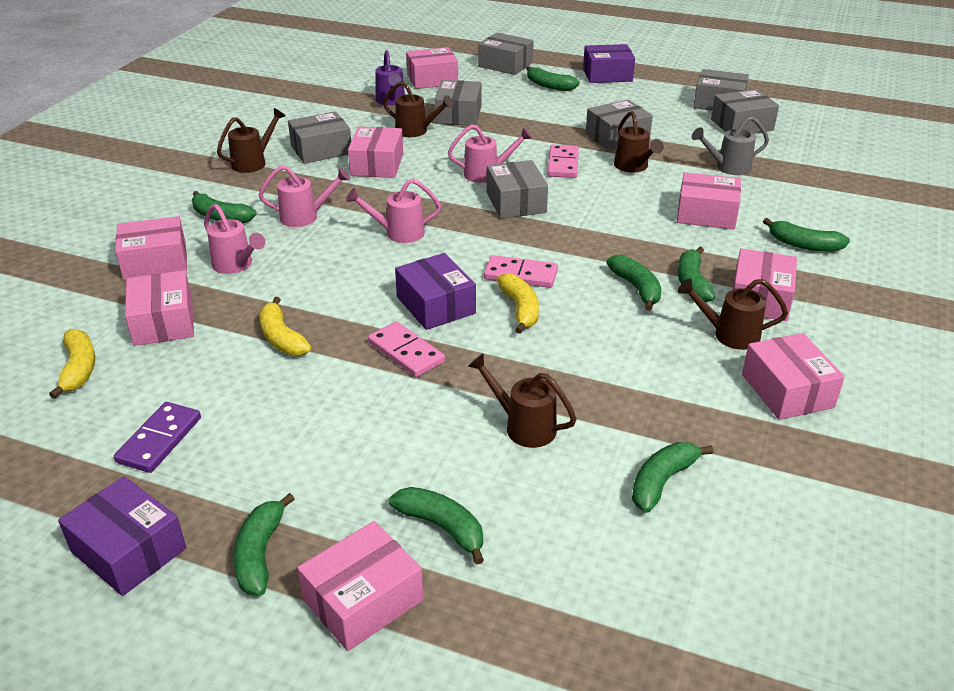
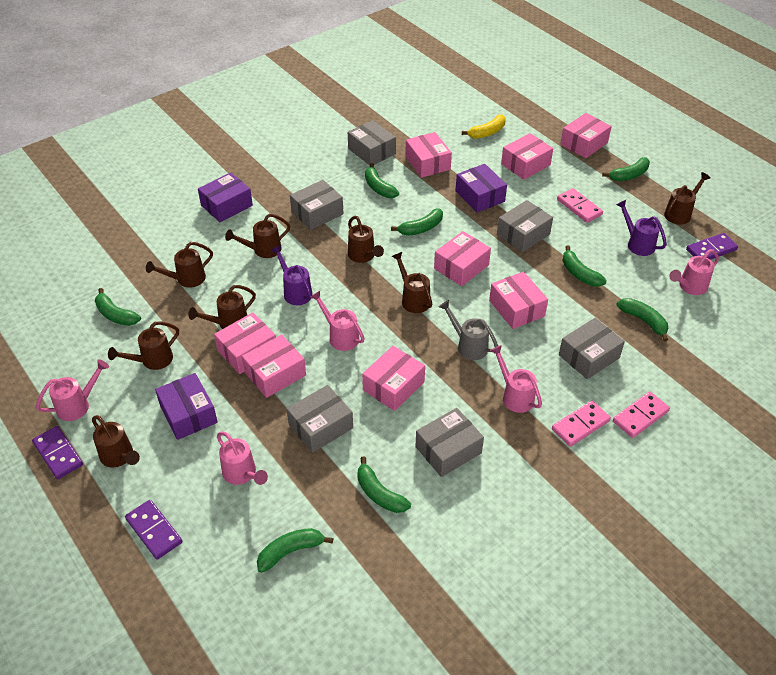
brown watering can: [217,108,285,173] [383,81,454,137] [468,353,577,448] [614,111,664,173] [678,279,788,350] = 5 -> [92,415,140,467] [108,321,179,370] [146,242,213,288] [188,285,256,329] [225,214,290,258] [348,216,384,263] [392,252,432,313] [664,172,711,225] = 8
grey box: [288,111,351,164] [434,80,482,125] [478,33,534,75] [486,160,548,219] [586,99,653,150] [693,69,749,111] [711,89,779,133] = 7 -> [286,385,353,453] [290,180,344,230] [348,120,396,165] [415,408,484,477] [497,200,553,252] [559,318,625,379] = 6
pink watering can: [204,204,265,274] [259,165,350,227] [346,179,441,243] [448,124,532,183] = 4 -> [36,359,109,421] [217,432,268,485] [310,291,365,351] [490,345,542,413] [669,249,719,295] = 5
purple domino: [114,402,201,473] = 1 -> [32,426,83,479] [125,500,182,560] [686,233,738,260] = 3
purple watering can: [375,50,405,105] = 1 -> [271,245,312,305] [616,200,667,256] = 2
yellow banana: [49,329,95,399] [259,297,311,356] [497,273,539,334] = 3 -> [462,115,506,139] = 1

